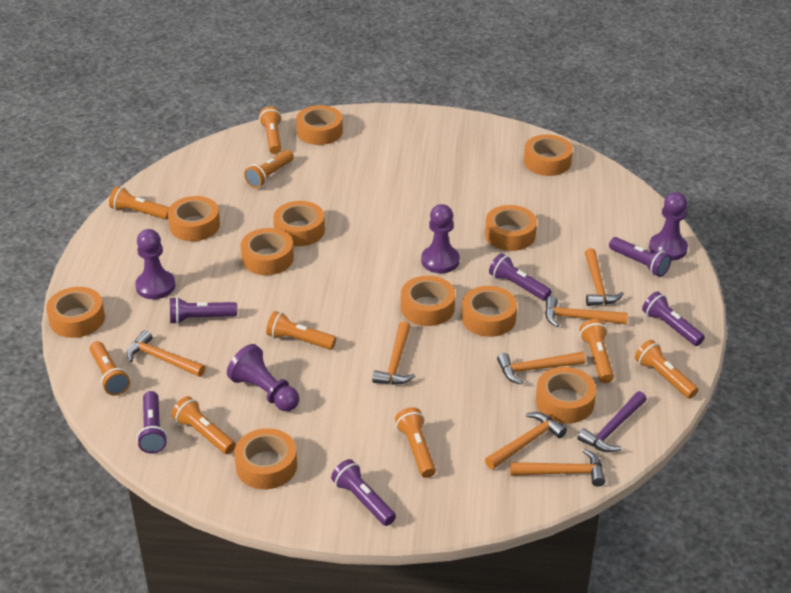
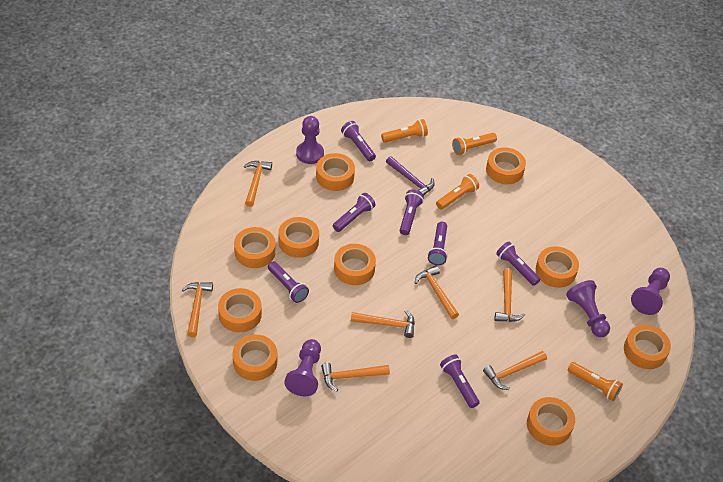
orange flashlight: [90,341,130,396] [109,186,169,220] [172,396,236,454] [244,150,294,188] [259,106,282,154] [266,311,336,350] [395,407,436,478] [580,319,614,383] [635,340,698,399] = 9 -> [381,119,428,143] [436,174,479,210] [452,133,497,155] [568,362,623,401] = 4
orange tape: [46,287,105,338] [168,196,220,241] [234,428,297,489] [241,228,294,275] [273,201,325,246] [296,105,343,145] [401,276,455,326] [461,286,517,337] [485,205,537,251] [524,135,573,176] [536,367,596,423] = 11 -> [218,288,262,332] [233,335,277,381] [234,227,276,268] [278,217,319,258] [316,153,355,191] [334,244,376,285] [486,147,526,184] [527,397,575,446] [536,246,579,288] [624,325,671,369] = 10
purple flashlight: [137,391,167,454] [170,297,237,324] [331,459,396,526] [489,253,552,301] [609,237,671,277] [642,292,705,346] = 6 -> [268,261,309,303] [333,193,375,232] [341,121,376,161] [399,189,424,235] [428,222,448,265] [440,355,480,408] [496,242,540,286] = 7

